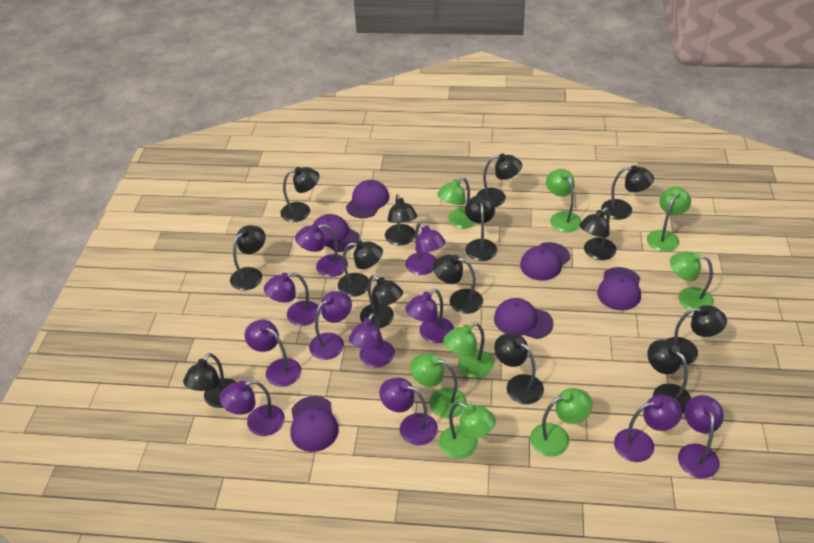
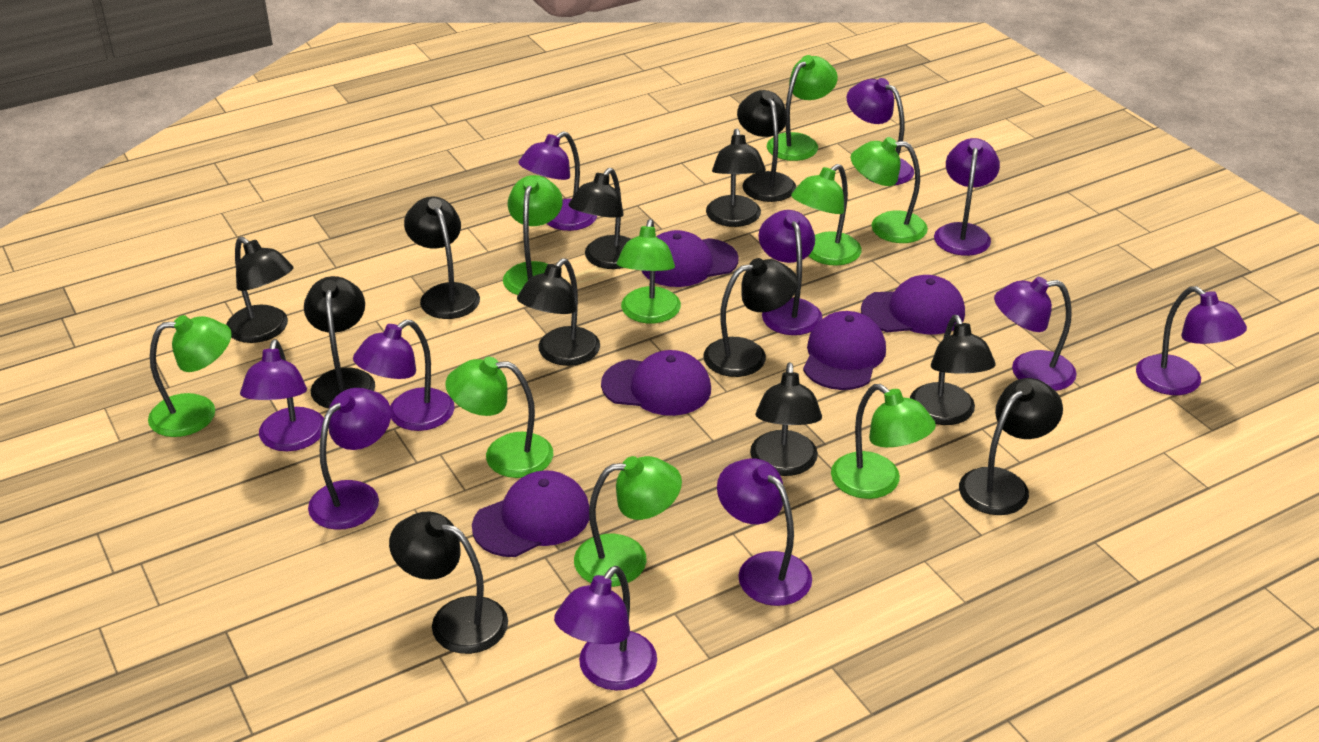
black lamp: [183,353,236,408] [230,225,266,290] [280,167,320,222] [338,240,383,297] [360,275,403,328] [385,194,417,245] [433,255,483,314] [465,195,497,261] [476,154,522,207] [494,333,544,404] [579,207,617,260] [601,165,654,220] [647,340,691,413] [666,305,727,365] = 14 -> [226,237,293,343] [304,276,375,408] [389,511,508,654] [404,197,480,319] [517,259,600,366] [569,168,631,269] [704,258,798,377] [706,129,766,227] [737,90,796,202] [750,362,822,476] [910,314,996,425] [959,378,1063,515] = 12
green lamp: [410,353,467,418] [437,177,477,228] [439,402,496,459] [443,322,494,378] [530,388,593,456] [546,169,581,232] [647,187,691,252] [670,252,714,312] = 8 -> [148,315,232,437] [445,357,553,478] [503,175,563,295] [574,456,682,587] [617,219,681,323] [767,55,838,161] [791,164,862,266] [831,384,936,499] [851,137,928,243] = 9
purple cap: [290,396,339,452] [313,214,359,252] [346,180,389,218] [494,298,554,339] [520,242,570,280] [597,267,641,310] = 6 -> [472,470,589,557] [601,350,711,416] [641,230,739,287] [803,311,886,390] [861,275,965,335] = 5

